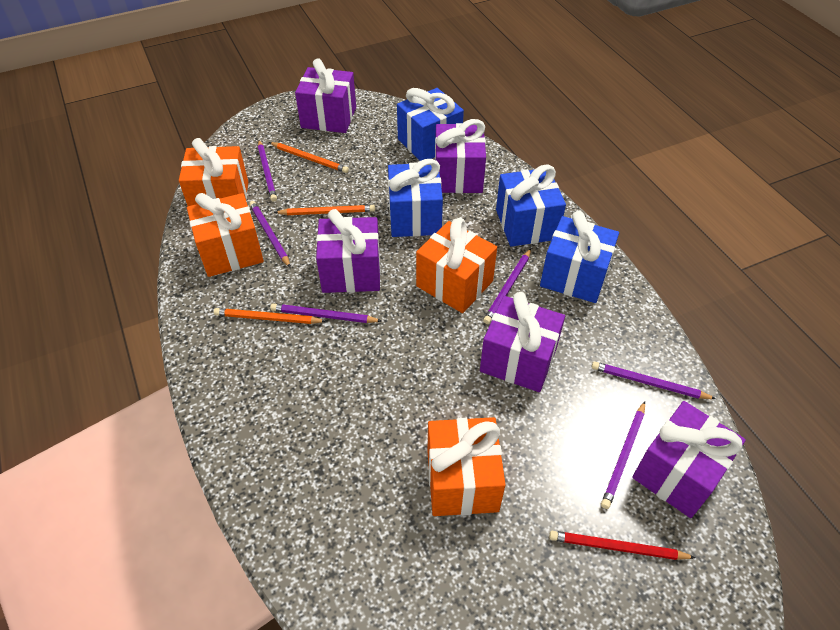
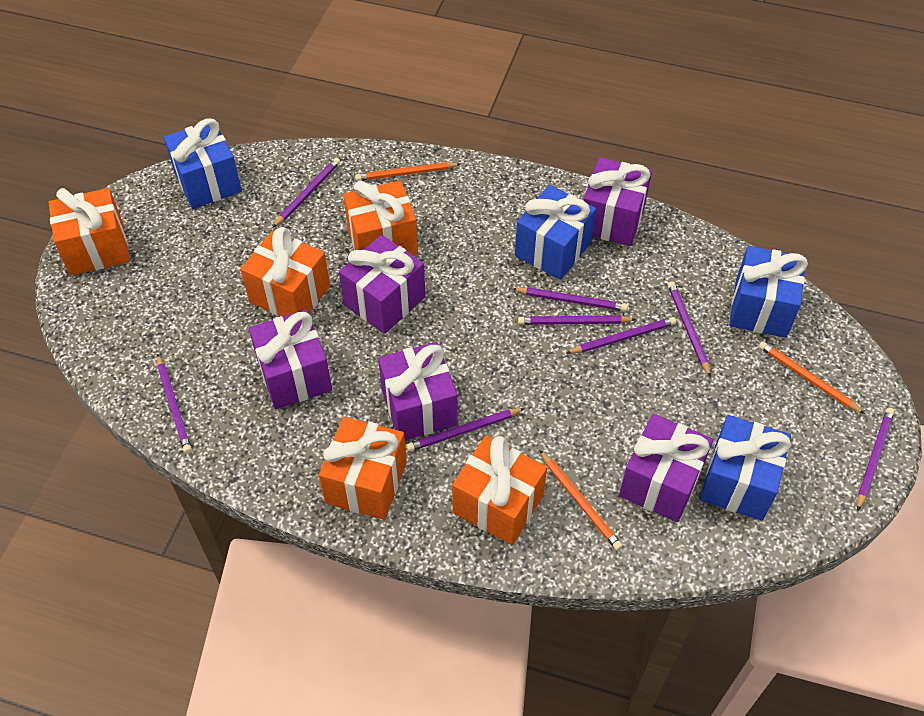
orange gift: [179,138,248,206] [187,193,264,277] [416,218,497,313] [427,417,506,516] = 4 -> [48,188,130,276] [240,227,330,317] [319,416,407,520] [343,180,418,255] [452,436,547,545] = 5
purple pencil: [249,201,290,267] [258,140,277,202] [270,303,381,323] [483,249,531,324] [592,361,716,399] [601,401,645,509] = 6 -> [157,354,192,453] [273,158,340,227] [406,408,525,452] [512,287,628,311] [518,315,636,325] [567,317,676,354] [668,281,711,378] [857,408,894,511] = 8
red pencil: [549,531,696,560] = 1 -> none = 0

